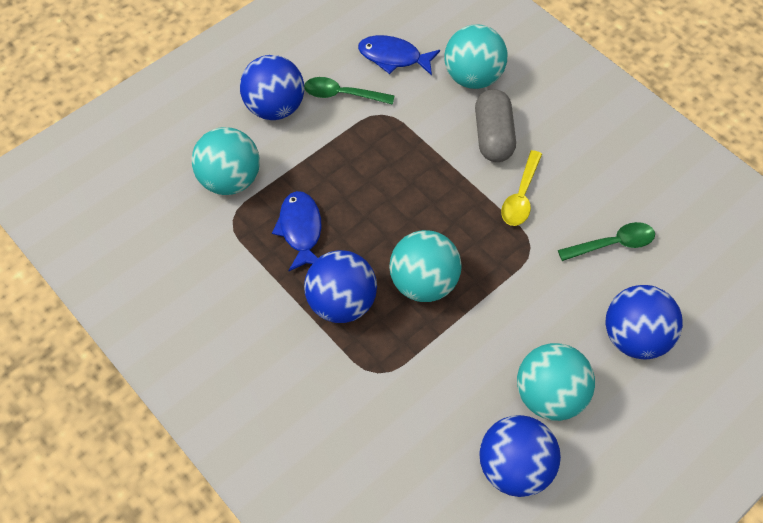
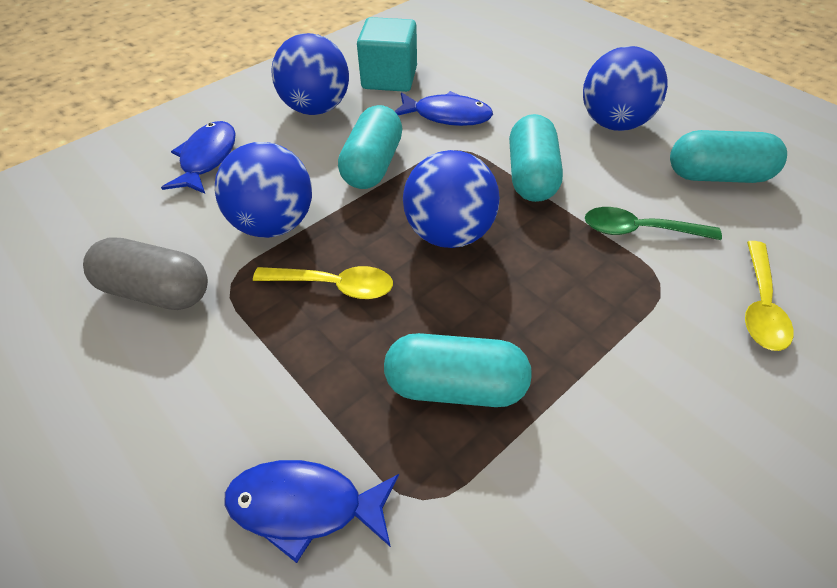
blue fish: [272,191,322,272] [358,35,440,75] = 2 -> [161,121,236,194] [224,460,399,563] [394,91,493,126] = 3
green spoon: [304,77,395,105] [558,222,655,261] = 2 -> [585,207,722,240] = 1
turquoise ball: [191,127,260,195] [389,230,462,302] [444,24,507,89] [517,343,595,421] = 4 -> none = 0
turquoise capsule: none = 0 -> [338,105,402,189] [384,333,532,407] [509,114,563,202] [670,130,787,183] = 4
turquoise cube: none = 0 -> [357,17,417,92] = 1
yellow spoon: [501,150,542,226] = 1 -> [253,266,393,299] [745,241,794,351] = 2

